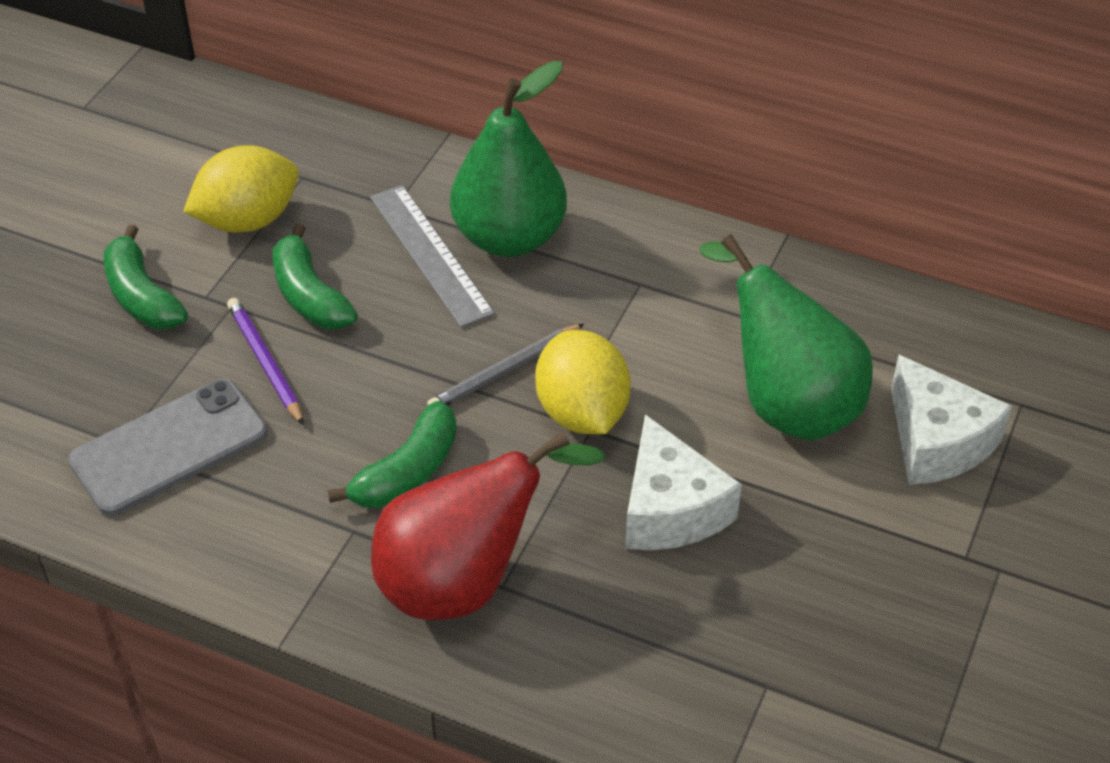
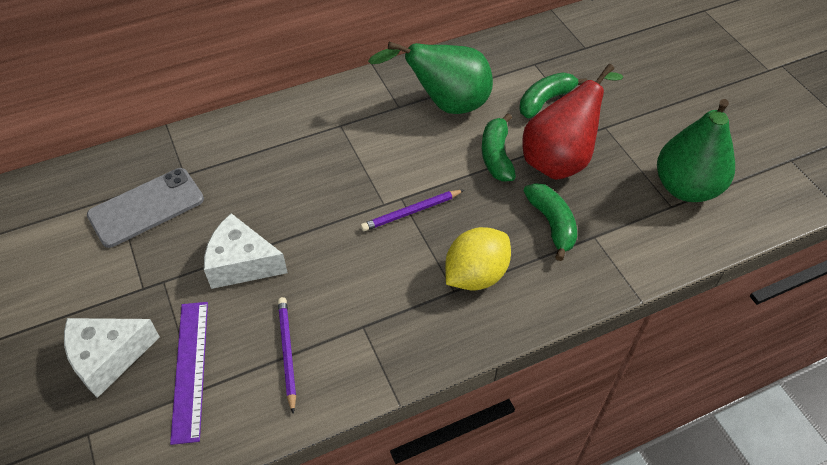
grey pencil: [427,323,584,406] = 1 -> none = 0
grey ruler: [370,185,495,328] = 1 -> none = 0
purple pencil: [227,298,304,425] = 1 -> [278,297,296,414] [361,190,464,231] = 2
purple ruler: none = 0 -> [170,302,208,445] = 1
yellow lemon: [183,145,298,232] [535,330,631,434] = 2 -> [445,227,511,291] = 1

